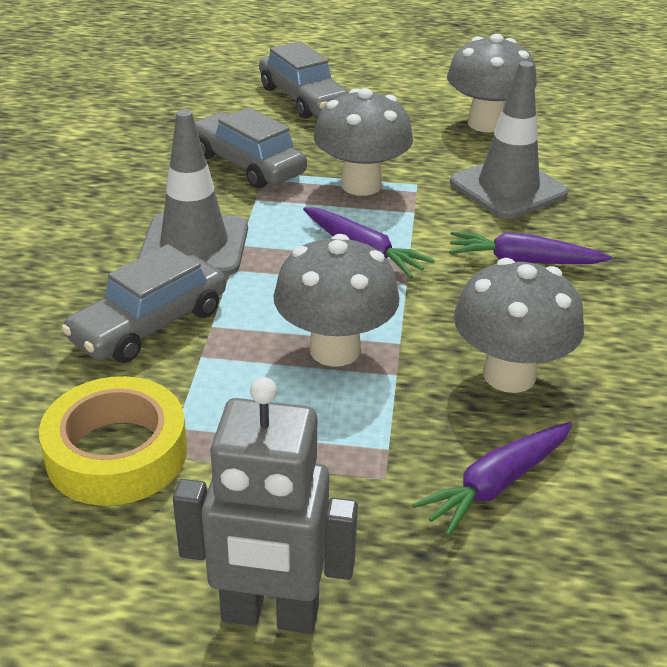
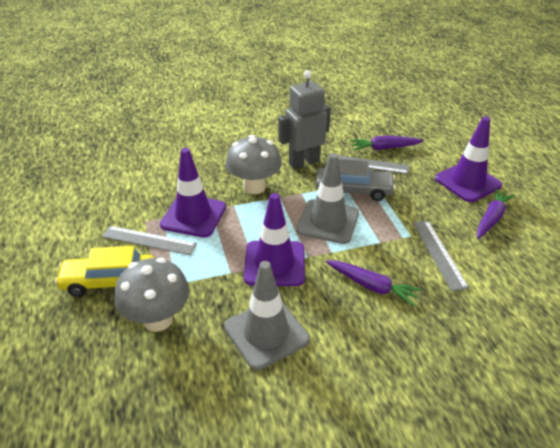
grey car: [61,244,226,363] [195,107,307,189] [259,41,349,119] = 3 -> [316,159,396,201] = 1
grey mushroom: [273,234,400,366] [314,88,413,196] [447,34,537,133] [454,258,584,393] = 4 -> [115,258,190,332] [225,135,282,194] = 2
grey ruler: none = 0 -> [102,226,197,255] [327,154,409,174] [413,221,469,291] = 3
purple traffic cone: none = 0 -> [160,148,226,237] [244,193,305,286] [435,116,502,202] = 3
yellow car: none = 0 -> [55,246,154,297] = 1
yellow tape: [39,376,187,506] = 1 -> none = 0

